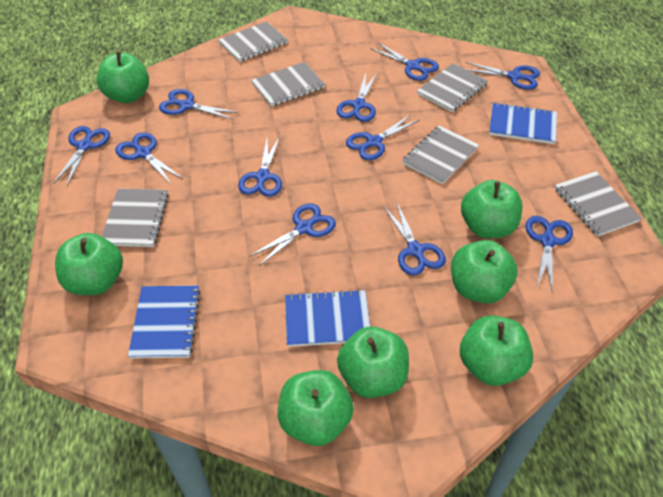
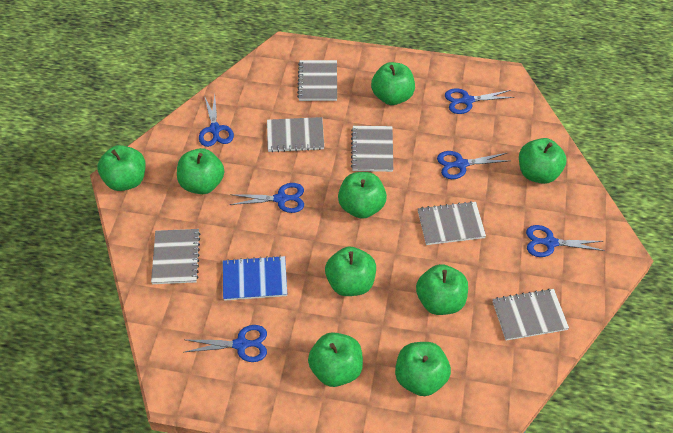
blue notebook: [128,286,200,359] [285,289,370,347] [489,103,557,144] = 3 -> [223,256,287,301] = 1
blue scissors: [53,126,110,186] [115,132,183,185] [159,89,239,120] [238,137,282,197] [249,204,336,266] [336,72,377,122] [346,114,420,160] [370,42,439,81] [383,203,446,275] [465,62,540,90] [526,216,573,293] = 11 -> [185,325,267,362] [199,95,234,147] [230,183,304,213] [437,151,509,179] [445,88,514,114] [526,225,605,257] = 6
green apple: [55,233,123,295] [96,51,149,103] [278,370,354,446] [337,327,409,398] [451,240,517,304] [460,315,533,386] [461,180,523,238] = 7 -> [97,145,146,191] [177,148,224,194] [308,332,363,387] [325,247,376,296] [338,172,387,219] [371,62,415,105] [395,342,451,396] [416,264,468,315] [519,138,567,184] = 9

